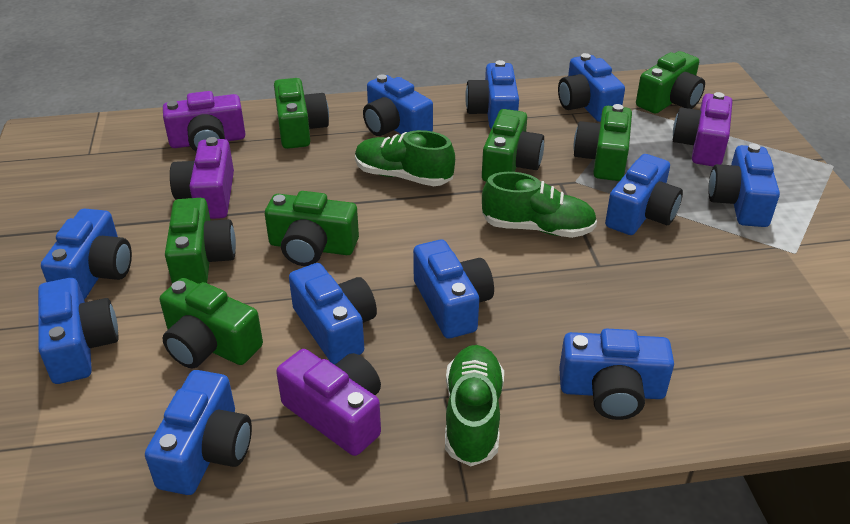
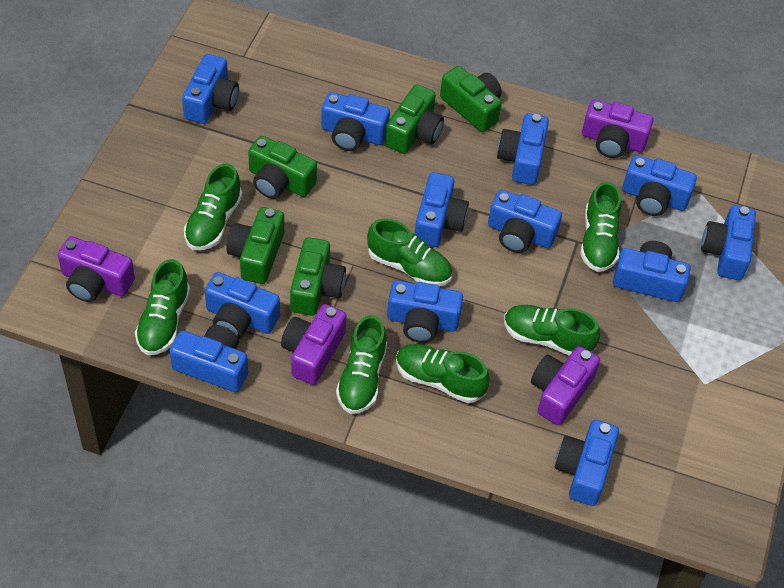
blue camera: [38,278,119,384] [41,208,132,300] [145,370,252,495] [289,263,377,364] [363,74,433,136] [413,240,494,339] [465,60,519,129] [558,53,625,122] [559,328,674,420] [605,154,683,235] [708,144,780,227] = 11 -> [170,325,248,392] [182,54,239,124] [205,272,280,339] [321,92,390,151] [387,280,463,343] [415,172,469,247] [488,190,562,253] [497,113,549,185] [555,420,619,506] [613,241,690,302] [622,155,697,216] [701,205,756,280] = 12
green camera: [160,278,263,369] [165,198,236,284] [265,191,359,266] [274,78,329,149] [482,109,544,182] [574,104,632,181] [636,51,705,114] = 7 -> [227,207,284,284] [248,136,317,199] [290,237,346,316] [385,84,444,154] [440,66,502,132] = 5
green shoe: [355,130,455,186] [445,345,504,466] [482,172,597,238] = 3 -> [135,259,190,355] [184,163,242,250] [336,315,387,414] [367,218,452,286] [396,344,490,403] [504,305,600,356] [580,182,621,272] = 7

